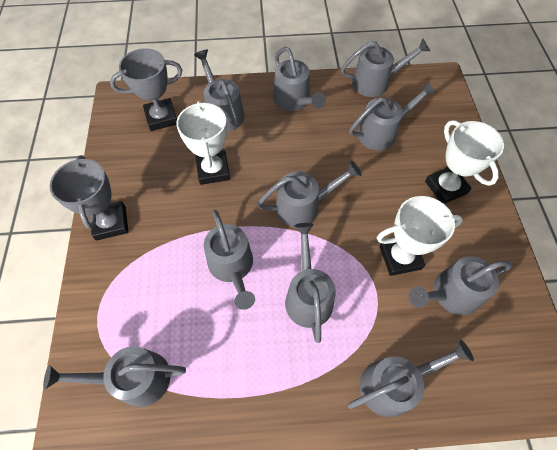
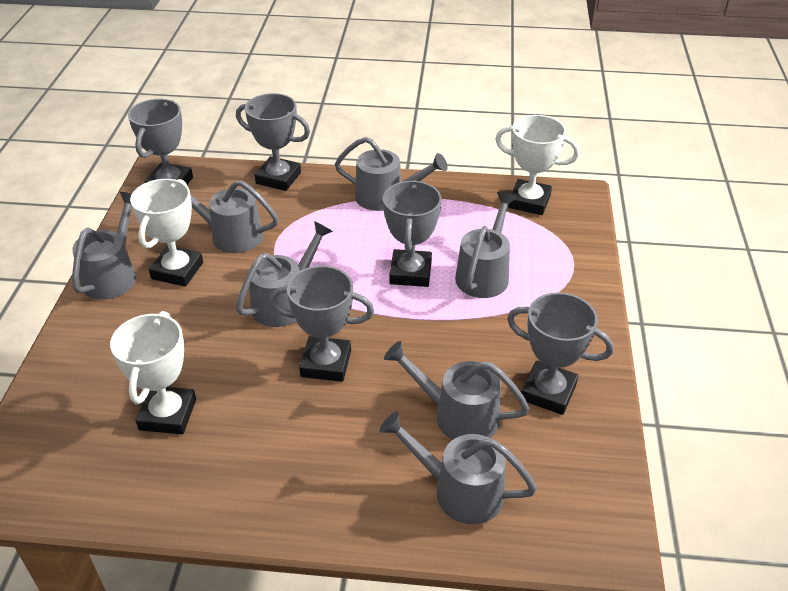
grey trophy: [50,155,129,241] [110,48,182,131] = 2 -> [128,99,193,184] [236,93,310,191] [270,266,374,382] [383,180,442,287] [507,292,614,415] = 5
grey watering can: [43,346,186,407] [194,49,245,131] [204,210,255,310] [257,161,362,228] [273,47,326,111] [285,223,336,343] [341,39,430,97] [348,340,474,417] [349,81,436,151] [409,256,512,315] = 10 -> [72,192,136,300] [172,174,279,253] [236,221,333,327] [335,137,448,211] [380,411,537,524] [384,341,529,440] [455,192,517,298] = 7

